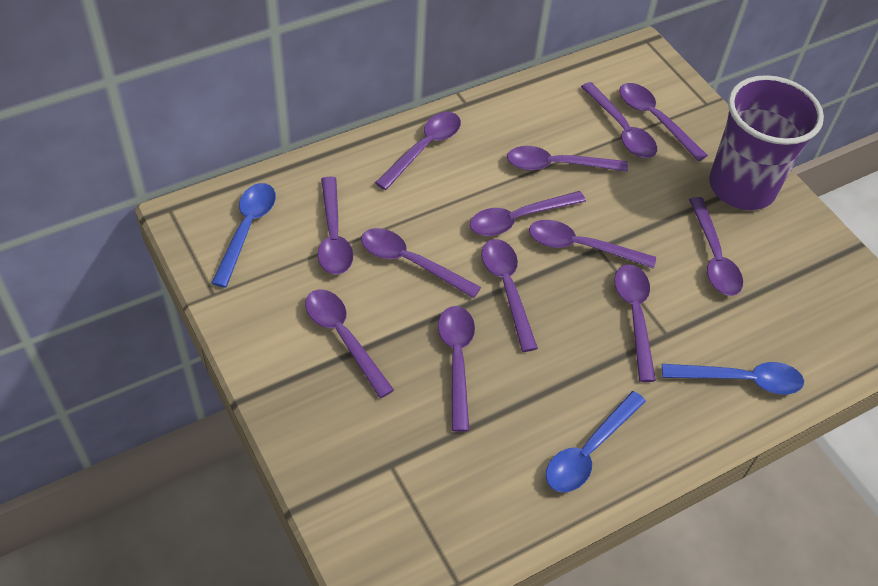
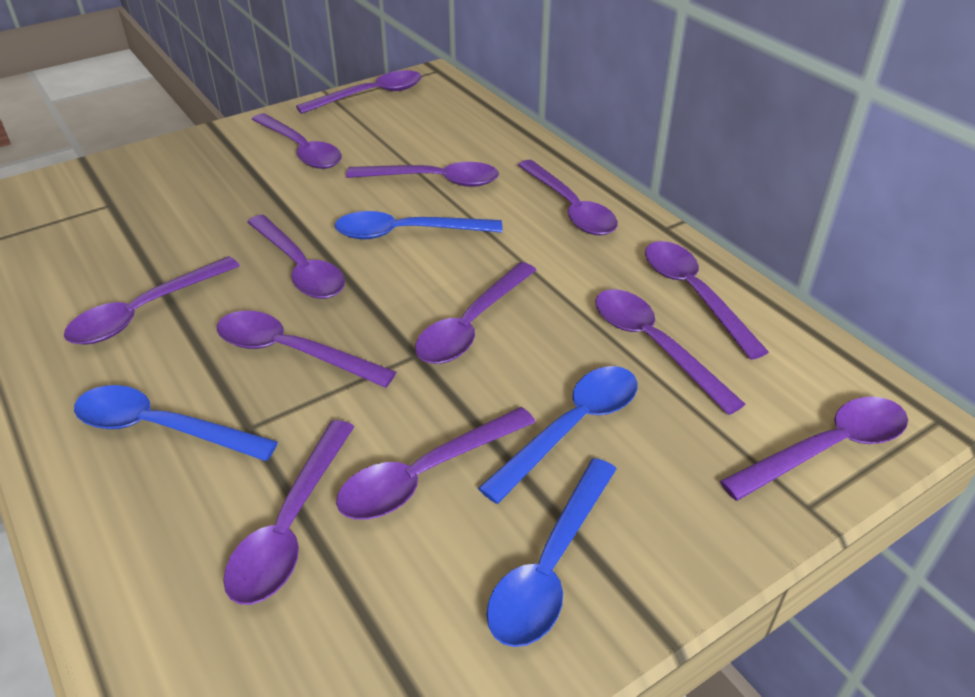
blue spoon: [212,183,276,288] [546,391,646,493] [662,362,804,394] = 3 -> [74,385,278,461] [335,211,503,239] [478,366,638,504] [487,458,616,647] = 4
purple cup: [709,75,824,210] = 1 -> none = 0

